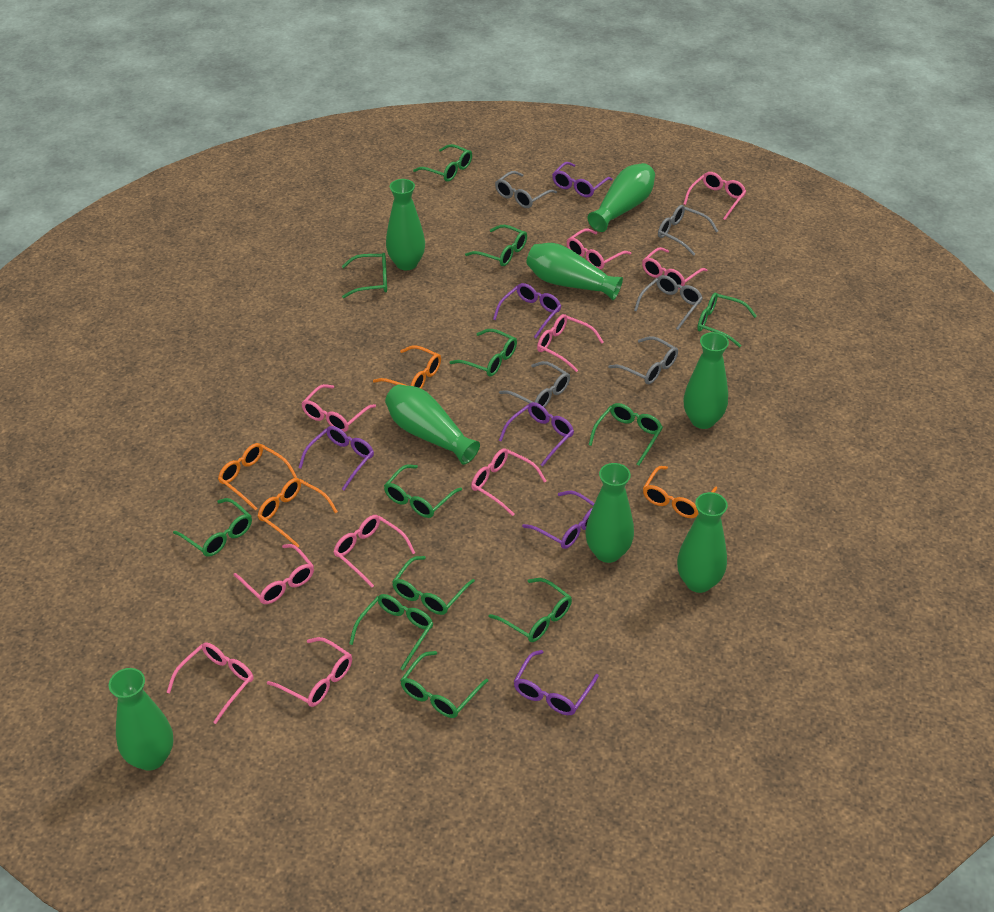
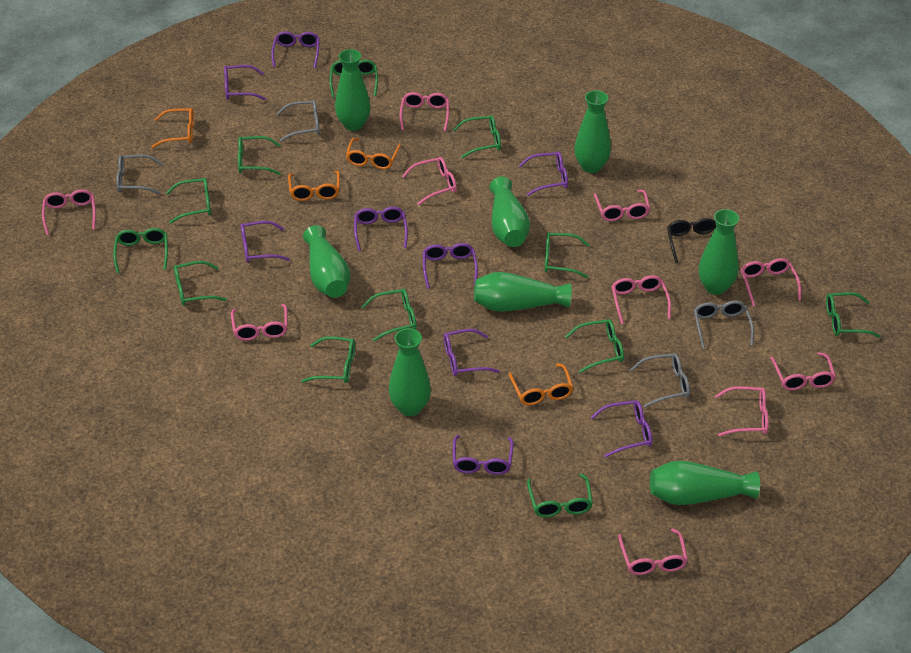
black glasses: none = 0 -> [667,218,716,263] = 1
grey glasses: [495,171,557,208] [499,361,570,407] [608,336,678,384] [634,275,703,330] [658,205,718,256] = 5 -> [116,154,163,194] [277,100,320,142] [630,353,690,408] [694,301,754,349] = 4
purple glasses: [299,426,374,491] [493,283,561,338] [499,402,574,467] [513,650,599,715] [522,491,594,549] [552,162,613,197] = 6 -> [224,65,266,100] [241,221,290,263] [271,31,320,68] [354,207,408,251] [423,243,478,289] [444,329,500,376] [453,435,514,475] [519,152,568,196] [591,400,652,458] = 9

